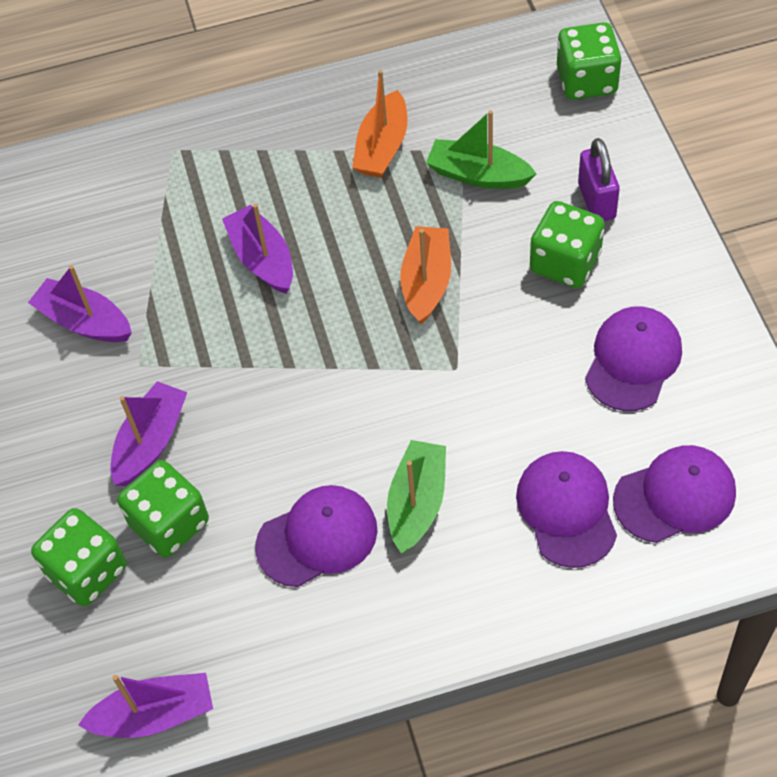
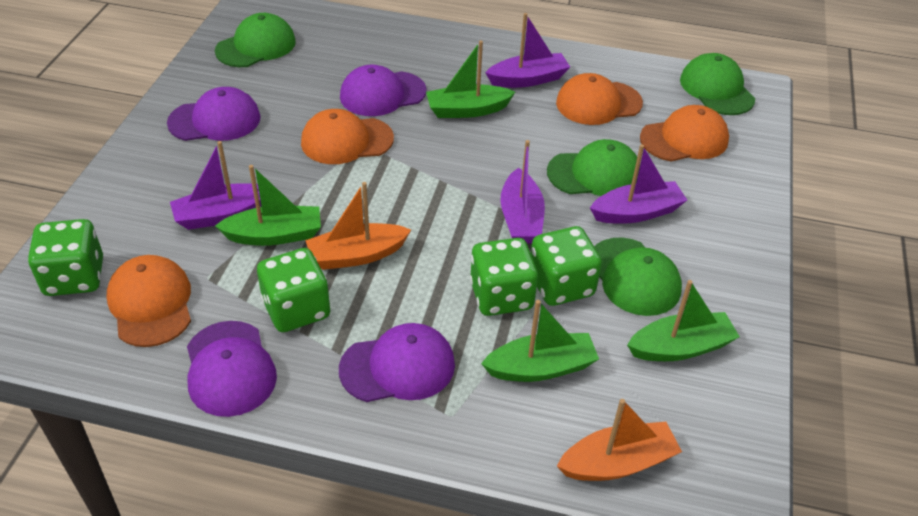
green boat: [387,440,446,553] [426,110,536,189] = 2 -> [215,165,321,246] [426,40,515,118] [481,300,599,382] [627,280,740,361] = 4
green cap: none = 0 -> [215,13,296,67] [547,139,640,196] [594,237,682,316] [680,53,755,115] = 4
orange cap: none = 0 -> [106,255,191,347] [301,109,394,164] [556,73,643,125] [640,105,729,162] = 4
purple padlock: [578,138,620,221] = 1 -> none = 0

